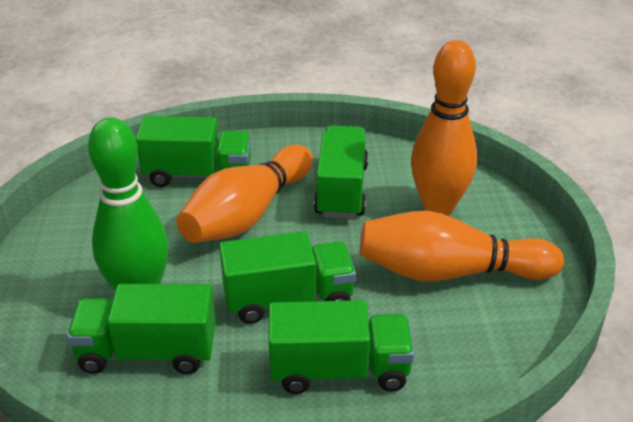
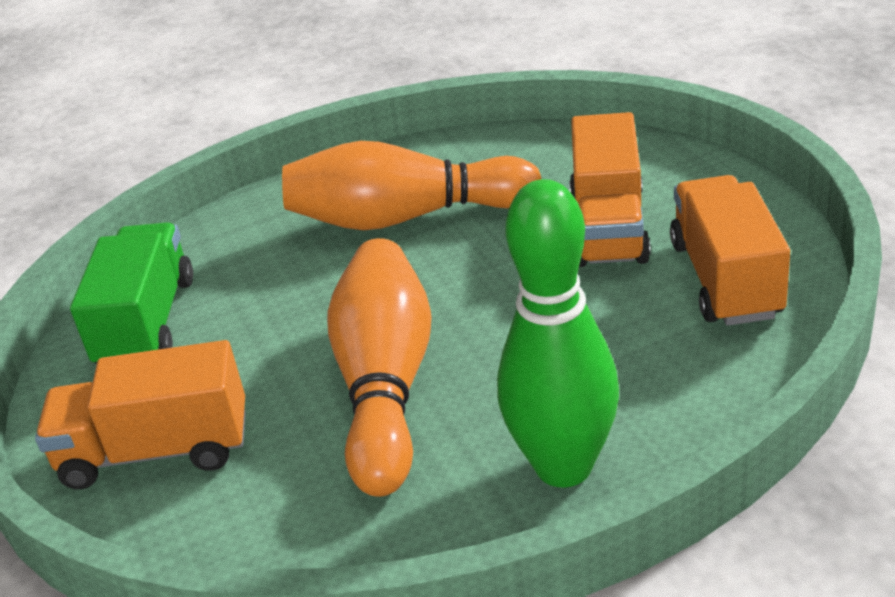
green truck: [67,284,216,374] [136,116,252,187] [219,232,356,324] [268,300,414,394] [314,125,369,218] = 5 -> [70,222,193,364] = 1
orange bowling pin: [177,145,313,243] [360,211,564,282] [411,40,477,215] = 3 -> [282,141,541,230] [327,238,432,497] = 2
orange truck: none = 0 -> [35,340,246,489] [569,112,651,267] [670,175,790,326] = 3

